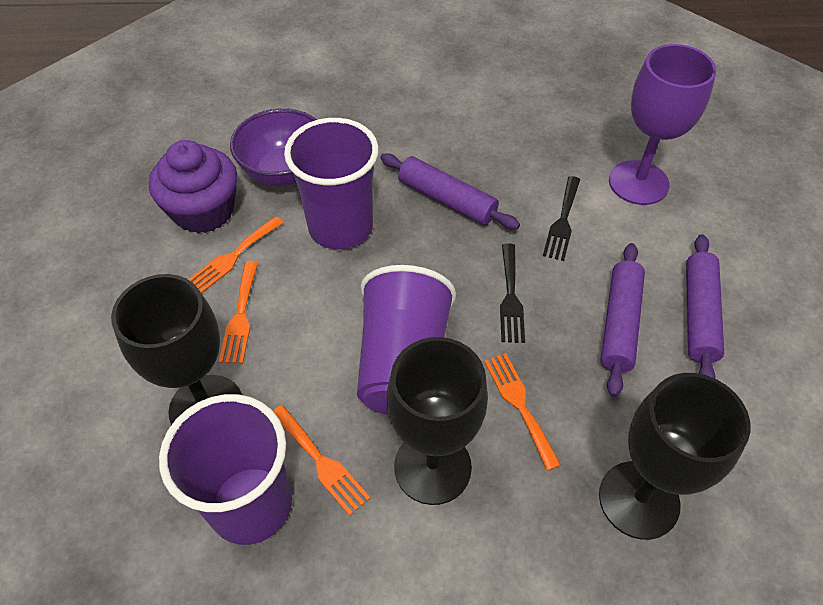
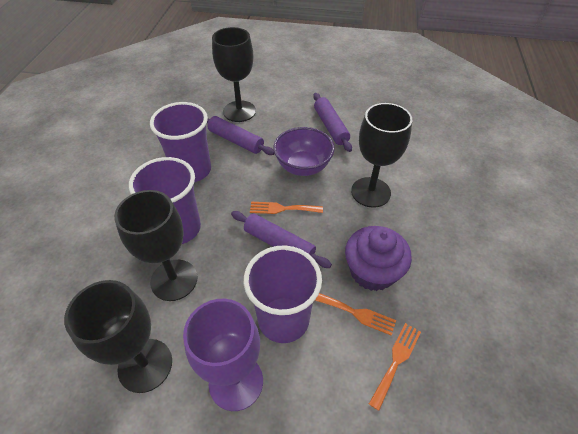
black fork: [500,244,525,343] [543,176,580,261] = 2 -> none = 0
black goblet: [111,274,242,425] [387,337,488,505] [599,373,751,540] = 3 -> [64,280,172,393] [114,190,198,301] [212,27,256,122] [351,103,412,208] = 4
orange fork: [188,216,284,294] [219,261,258,364] [273,405,370,516] [484,353,561,471] = 4 -> [250,202,323,214] [315,293,396,336] [369,323,421,411] = 3

